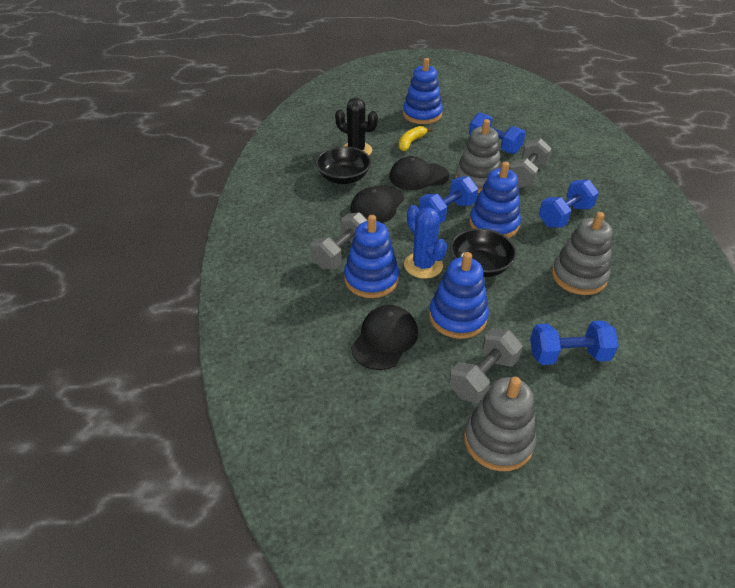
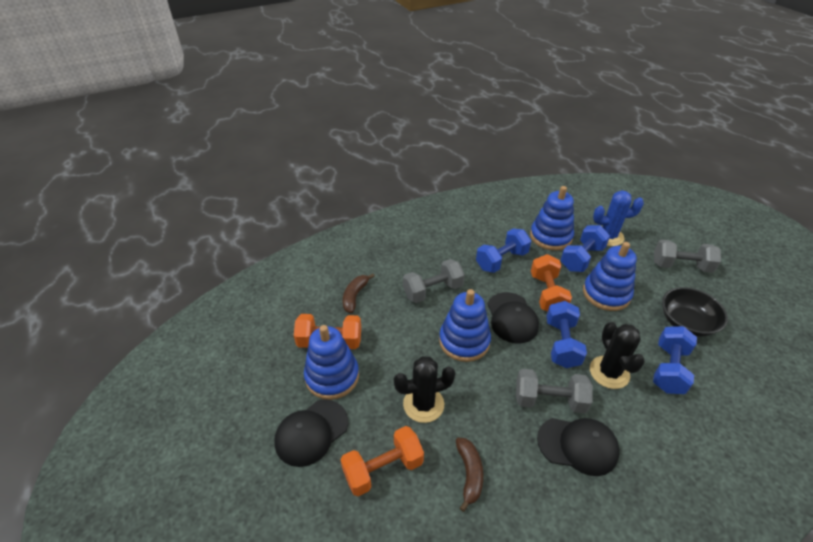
black bowl: [316,146,371,184] [450,228,517,277] = 2 -> [662,287,728,337] = 1
black cactus: [335,98,378,155] = 1 -> [394,356,455,423] [590,322,645,389] = 2
brown banana: none = 0 -> [343,274,375,313] [456,438,483,512] = 2
grey stacking toy: [455,119,501,193] [464,377,536,471] [552,212,612,295] = 3 -> none = 0
orange dumbbell: none = 0 -> [294,314,361,349] [341,426,424,496] [531,254,572,311] = 3
yellow banana: [399,126,433,151] = 1 -> none = 0

